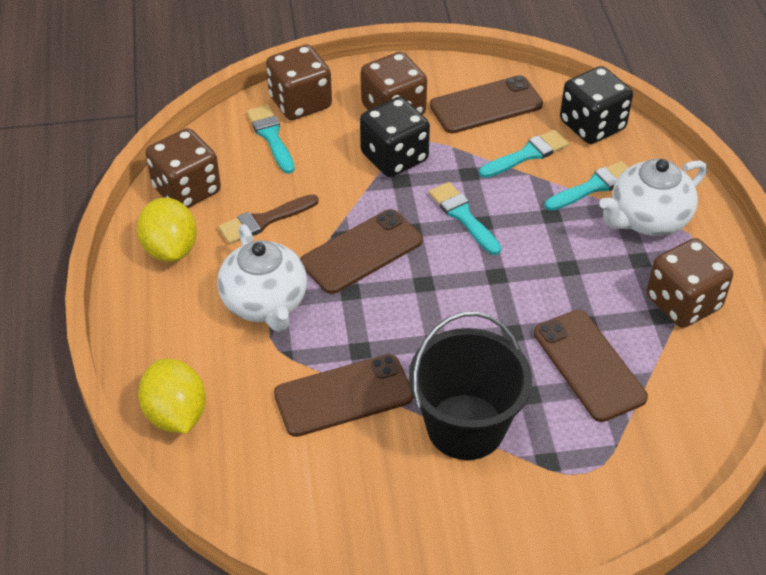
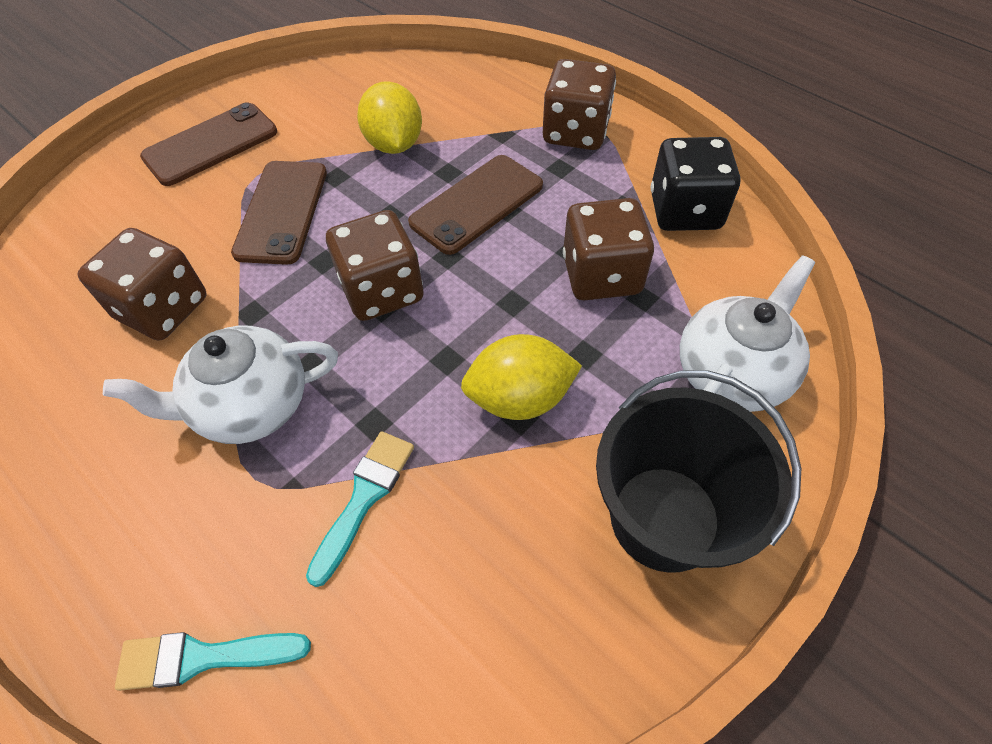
black dice: [360,97,430,177] [560,66,633,144] = 2 -> [651,137,740,231] = 1
brown brush: [218,194,319,244] = 1 -> none = 0
brown phone: [274,354,414,437] [300,209,423,294] [430,75,543,133] [534,310,648,422] = 4 -> [140,102,277,186] [231,161,327,265] [408,155,543,255] = 3
turquoise brush: [247,105,295,174] [429,182,501,255] [479,130,569,178] [545,161,629,211] = 4 -> [115,632,311,691] [306,431,414,587] = 2

